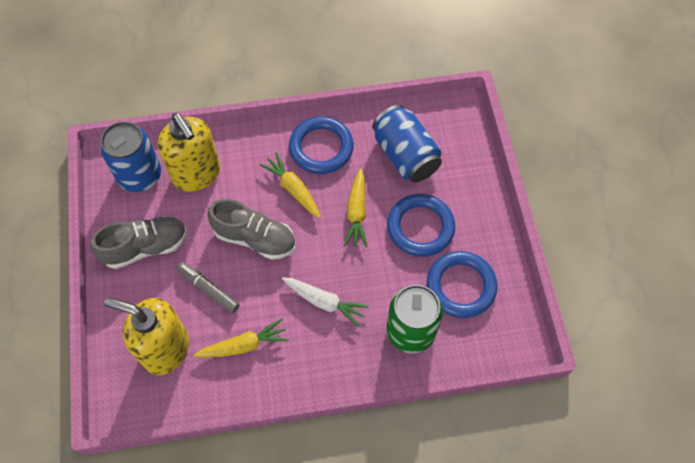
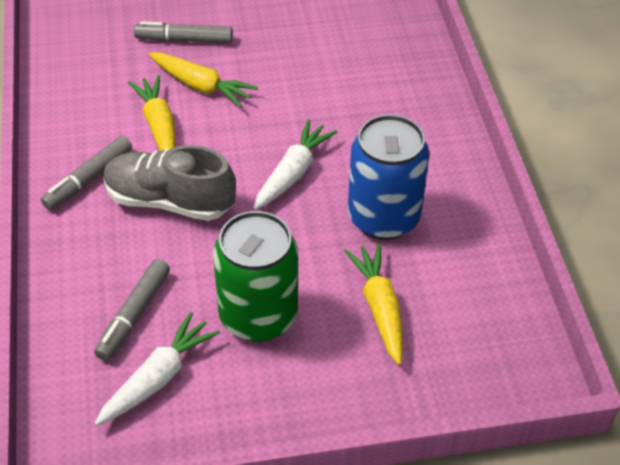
blue can: [100,121,161,192] [372,105,442,183] = 2 -> [348,114,429,240] = 1
blue ring: [289,116,354,174] [387,194,455,257] [427,251,497,318] = 3 -> none = 0
grey marker: [177,262,240,314] = 1 -> [41,136,132,210] [94,259,170,361] [134,21,233,43] = 3
grey shoe: [91,216,187,269] [207,199,296,260] = 2 -> [103,145,236,221] = 1
white carrot: [282,277,369,327] = 1 -> [94,312,220,426] [254,119,337,210] = 2
yellow soap dispenser: [104,297,189,375] [157,113,220,192] = 2 -> none = 0

